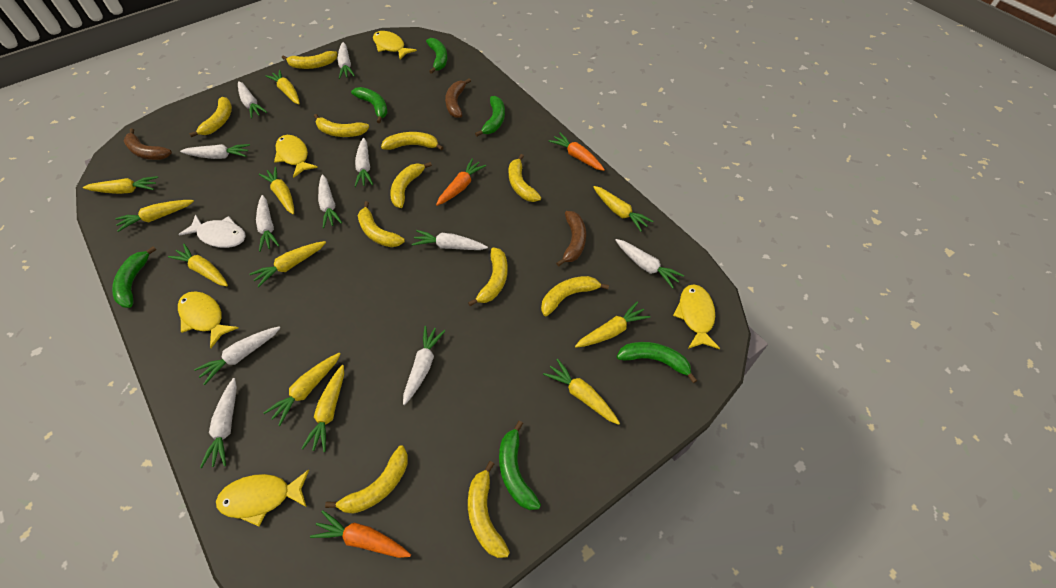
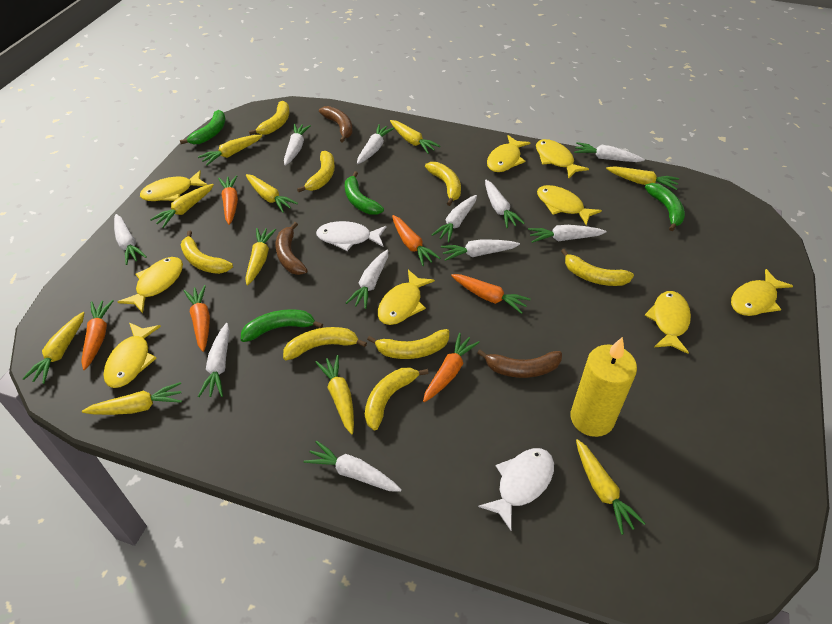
green banana: [112,246,157,308] [351,87,388,123] [426,38,448,74] [475,96,505,136] [499,421,541,510] [617,342,697,383] = 6 -> [180,110,225,144] [241,309,323,342] [345,171,384,215] [645,183,685,231] = 4
orange carrot: [310,510,411,558] [436,159,486,206] [549,133,605,171] = 3 -> [81,300,114,370] [183,285,210,352] [218,175,238,225] [392,215,440,266] [423,333,480,402] [451,274,531,314] = 6
white fish: [178,214,246,248] = 1 -> [316,221,386,251] [478,448,554,530] = 2
yellow banana: [189,97,232,137] [282,51,337,69] [314,114,369,137] [325,445,408,514] [358,201,405,247] [381,132,443,151] [390,162,432,208] [468,247,508,306] [468,461,510,558] [509,154,541,202] [541,276,609,316] = 11 -> [181,231,233,274] [249,101,290,135] [283,327,367,361] [297,151,335,192] [365,368,429,430] [367,329,449,359] [425,162,461,206] [561,249,634,286] = 8
yellow candle: none = 0 -> [570,337,637,437] = 1
yellow carrot: [83,176,158,194] [115,200,194,232] [168,244,228,286] [249,241,326,287] [259,167,294,214] [264,353,340,426] [266,70,300,104] [301,365,344,452] [543,359,620,425] [575,302,650,348] [593,186,653,232] = 11 -> [22,312,85,384] [82,382,182,415] [150,184,214,228] [198,135,263,166] [245,228,276,286] [246,174,298,213] [315,355,354,434] [390,120,441,154] [576,439,646,535] [606,166,679,190] = 10
yellow fish: [178,291,238,348] [216,470,309,527] [274,135,318,178] [373,31,417,60] [673,284,720,349] = 5 -> [103,322,161,388] [118,257,183,313] [140,170,208,201] [378,270,435,325] [487,135,531,172] [536,139,589,178] [537,185,602,225] [645,291,691,354] [731,269,793,316] = 9

